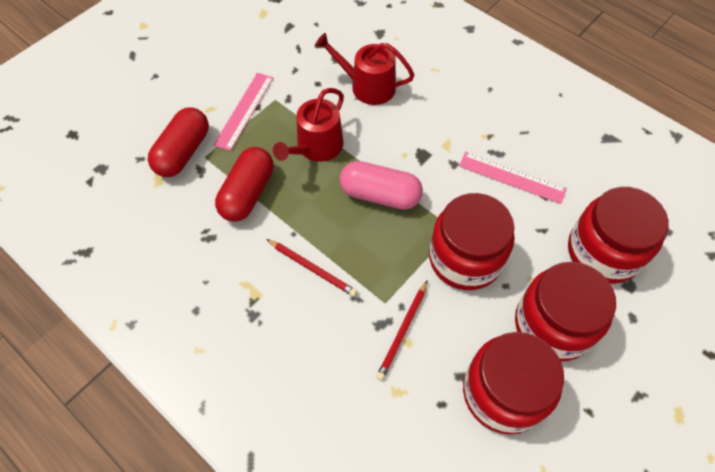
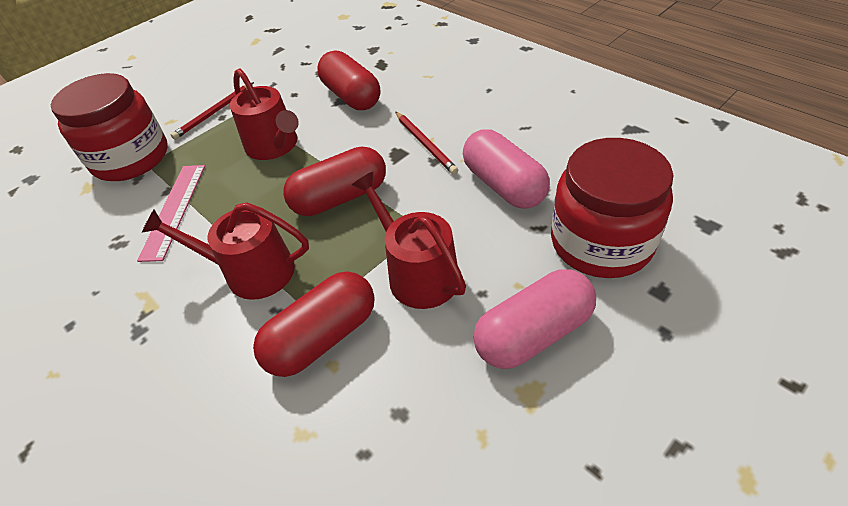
pink capsule: [340,161,423,210] = 1 -> [463,129,550,209] [473,269,596,369] = 2
pink ruler: [214,73,273,151] [459,152,567,204] = 2 -> [137,165,205,262] = 1
red capsule: [148,108,209,177] [215,147,273,222] = 2 -> [253,271,375,377] [283,146,386,216] [317,50,380,110] = 3
red jar: [429,193,514,290] [463,332,564,435] [515,262,616,361] [568,187,669,284] = 4 -> [51,73,168,181] [551,138,674,278] = 2
red watering can: [273,88,344,162] [315,33,414,105] = 2 -> [142,202,309,300] [230,68,299,160] [352,172,466,309] = 3

